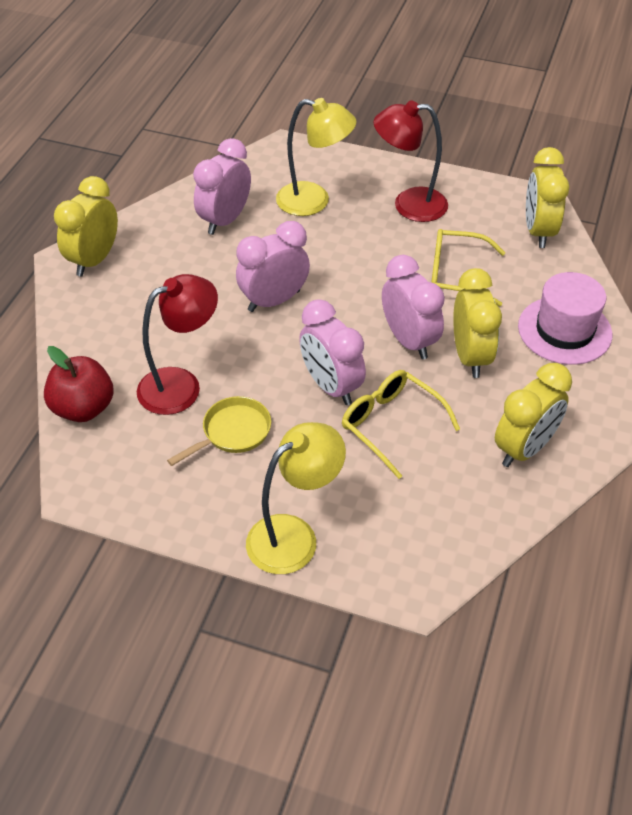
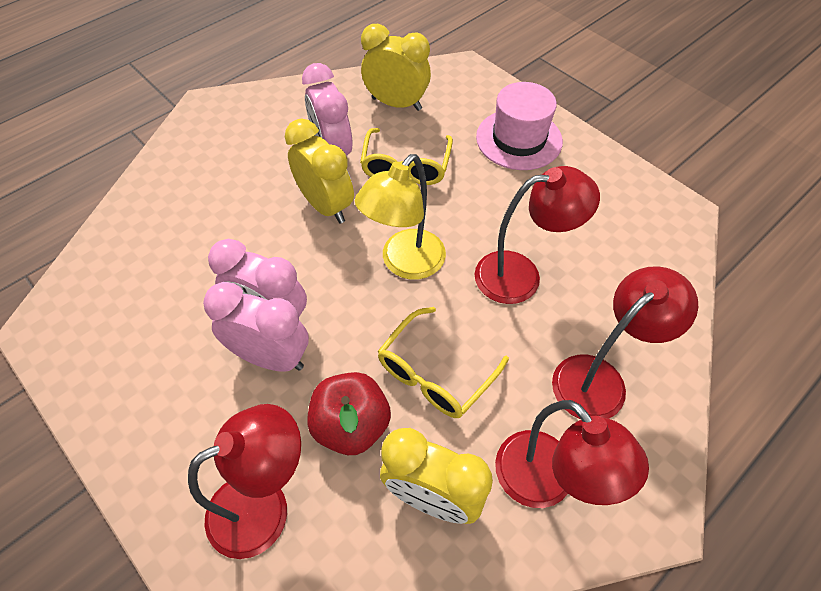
pink clock: [193,138,251,235] [236,221,310,312] [299,299,366,405] [382,255,445,360] = 4 -> [203,282,309,372] [208,239,307,317] [302,63,352,155] = 3
red lamp: [137,274,218,415] [374,100,448,222] = 2 -> [188,404,301,559] [475,166,600,304] [495,400,649,508] [552,266,698,419] = 4
yellow clock: [54,176,118,277] [453,268,502,378] [495,363,572,467] [526,147,569,248] = 4 -> [285,119,354,224] [361,24,431,111] [380,428,493,524] = 3
yellow lamp: [246,422,346,574] [276,98,357,216] = 2 -> [355,154,446,280] = 1
yellow pan: [167,396,271,466] = 1 -> none = 0

